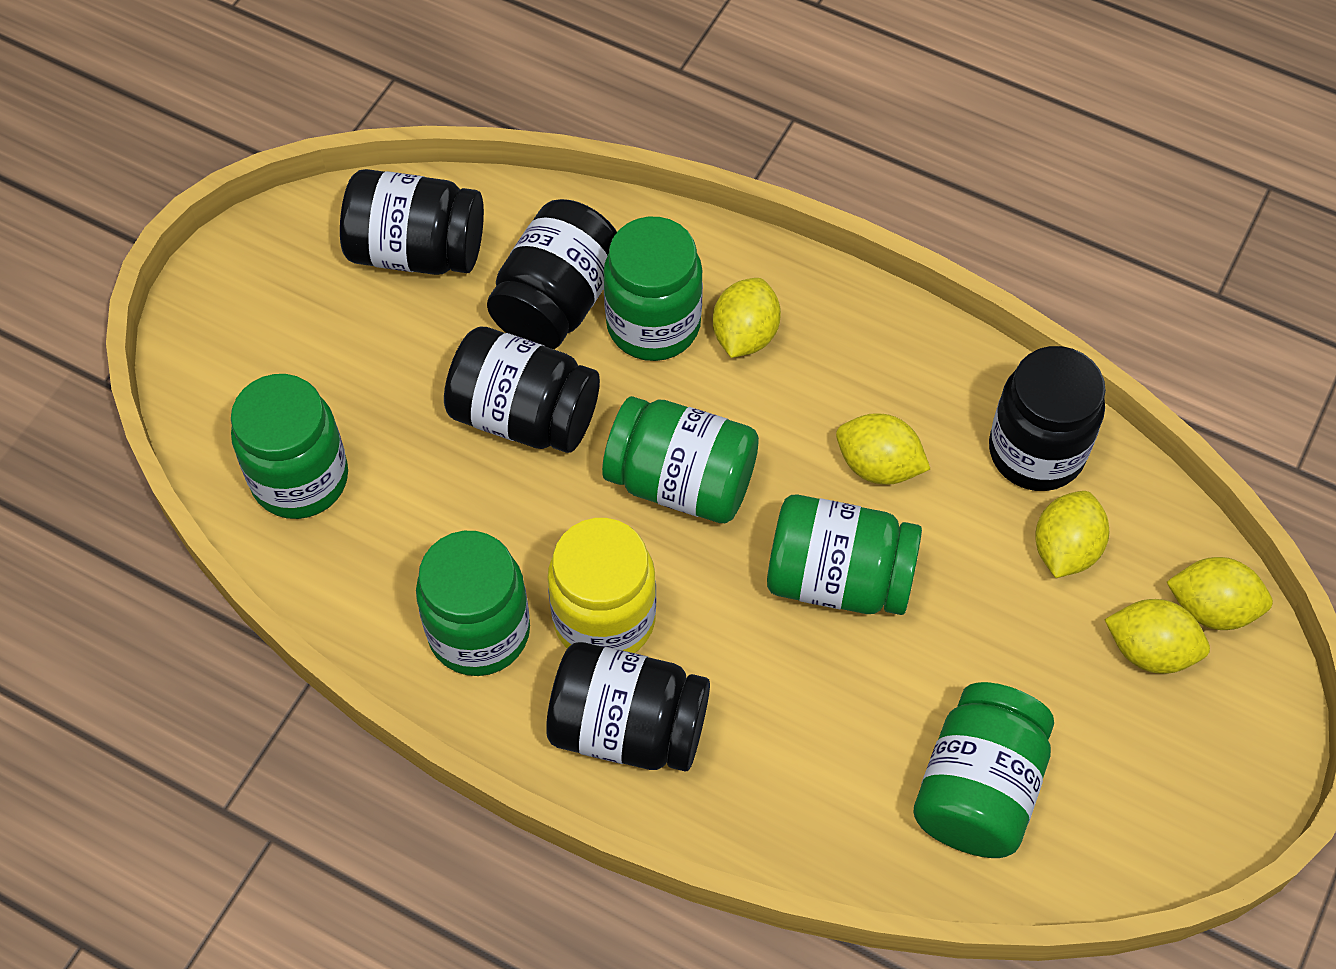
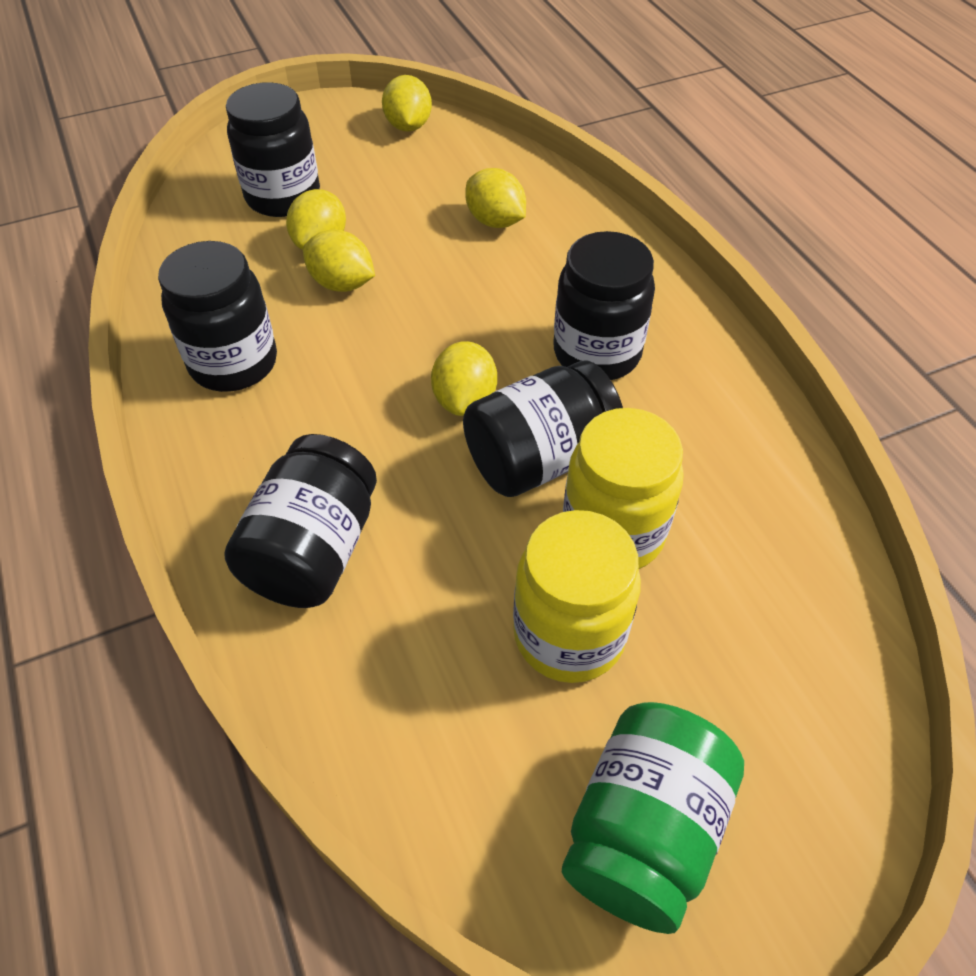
green jar: [231,374,348,519] [416,531,530,676] [602,396,759,523] [603,217,703,361] [767,494,922,615] [913,682,1054,858] = 6 -> [562,702,744,934] = 1
yellow jar: [547,518,656,653] = 1 -> [513,510,641,683] [563,408,684,569] = 2

